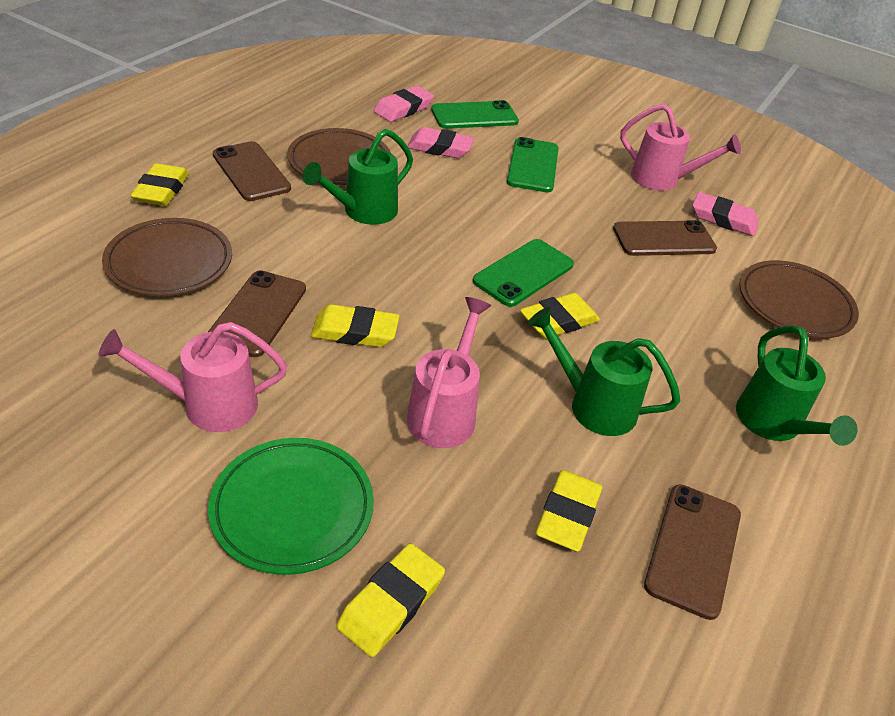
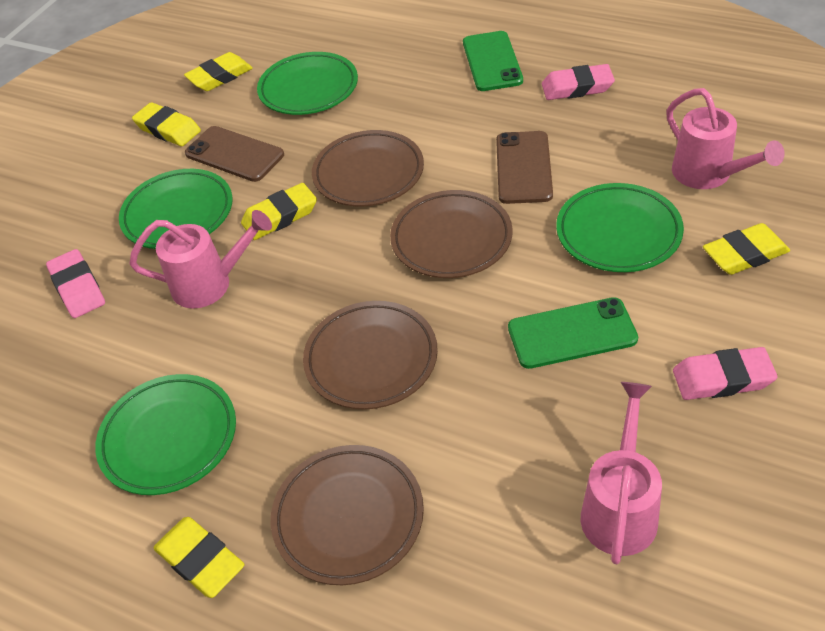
brown phone: [208,270,306,357] [213,141,291,201] [613,220,717,256] [644,484,741,620] = 4 -> [185,126,284,182] [496,131,553,204] = 2
brown plate: [102,218,232,296] [287,128,391,185] [739,260,859,339] = 3 -> [271,445,424,585] [303,301,438,409] [312,130,424,206] [390,190,513,278] = 4
green phone: [431,100,519,129] [473,239,574,307] [507,137,559,192] = 3 -> [463,31,523,91] [508,297,638,369] = 2
green plate: [208,438,374,575] = 1 -> [95,374,236,495] [119,169,233,249] [257,52,358,115] [556,183,684,272] = 4
green watering can: [303,129,413,225] [527,307,681,436] [736,325,858,446] = 3 -> none = 0

